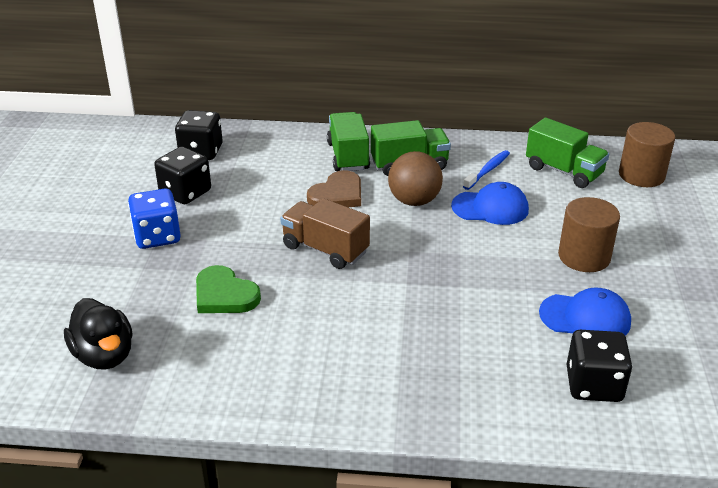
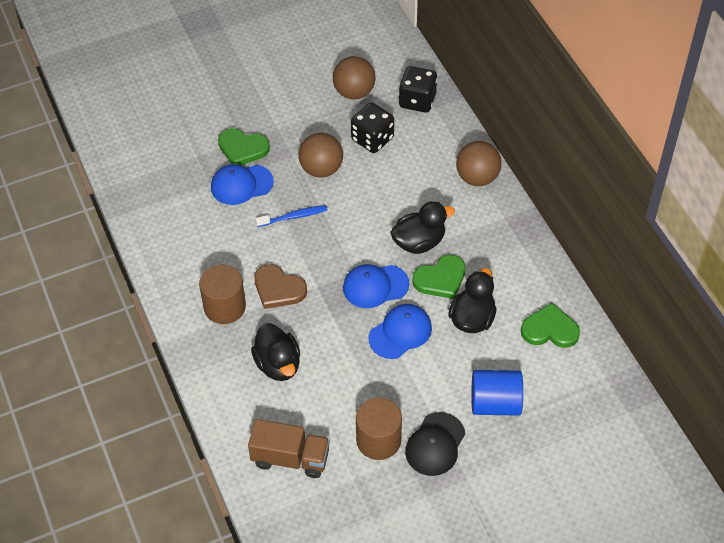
black cap: none = 0 -> [405,412,465,476] = 1
black dice: [154,147,211,204] [175,110,223,160] [567,330,632,402] = 3 -> [351,102,394,153] [399,66,437,113] = 2
black duck: [64,298,133,370] = 1 -> [251,323,300,381] [391,201,455,254] [448,268,496,333] = 3
blue cap: [451,182,529,225] [539,288,631,335] = 2 -> [211,164,274,205] [343,264,409,308] [368,304,432,359] = 3
blue cylinder: none = 0 -> [471,370,523,416] = 1
blue dice: [128,189,181,249] = 1 -> none = 0
brown ball: [388,151,443,206] = 1 -> [298,133,343,178] [333,56,375,99] [456,141,501,186] = 3
green heart: [196,265,261,313] = 1 -> [218,128,270,165] [412,255,466,299] [521,303,580,348] = 3
green truck: [327,112,370,171] [371,120,451,176] [526,118,609,188] = 3 -> none = 0

